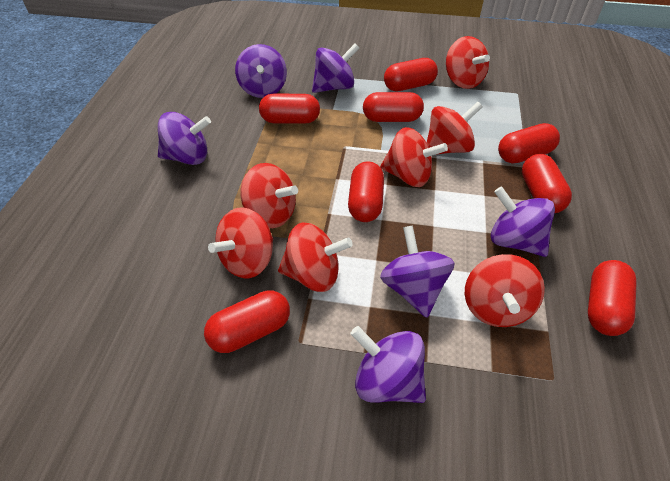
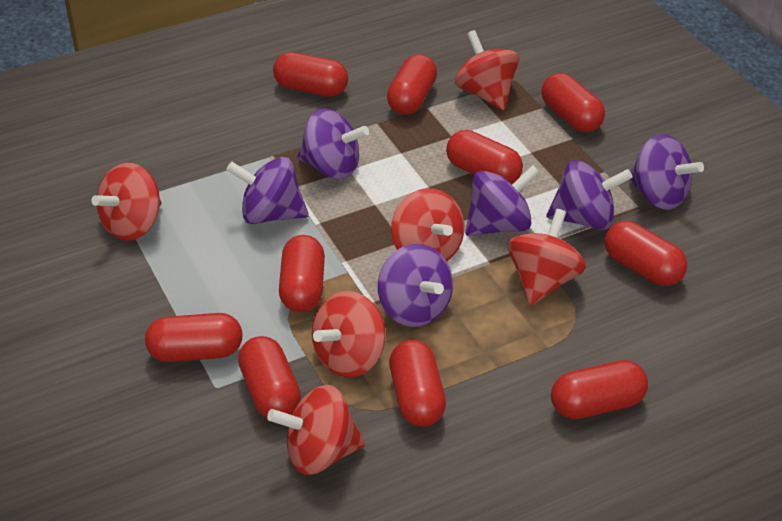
red capsule: [204,290,290,353] [259,94,320,124] [348,161,384,222] [363,92,424,122] [384,58,438,91] [498,123,560,164] [522,154,572,213] [588,260,637,336] = 8 -> [145,313,243,362] [238,336,301,418] [273,52,348,97] [279,235,325,312] [387,54,437,115] [389,340,446,427] [446,130,523,184] [541,73,605,132] [551,360,648,419] [604,221,687,286] = 10
red spinning top: [208,207,273,278] [241,163,298,228] [278,222,353,292] [380,127,448,187] [427,102,483,155] [446,36,490,89] [465,254,545,327] = 7 -> [91,163,161,241] [267,385,366,475] [312,291,386,377] [391,188,464,261] [455,30,519,110] [508,209,586,306] = 6

